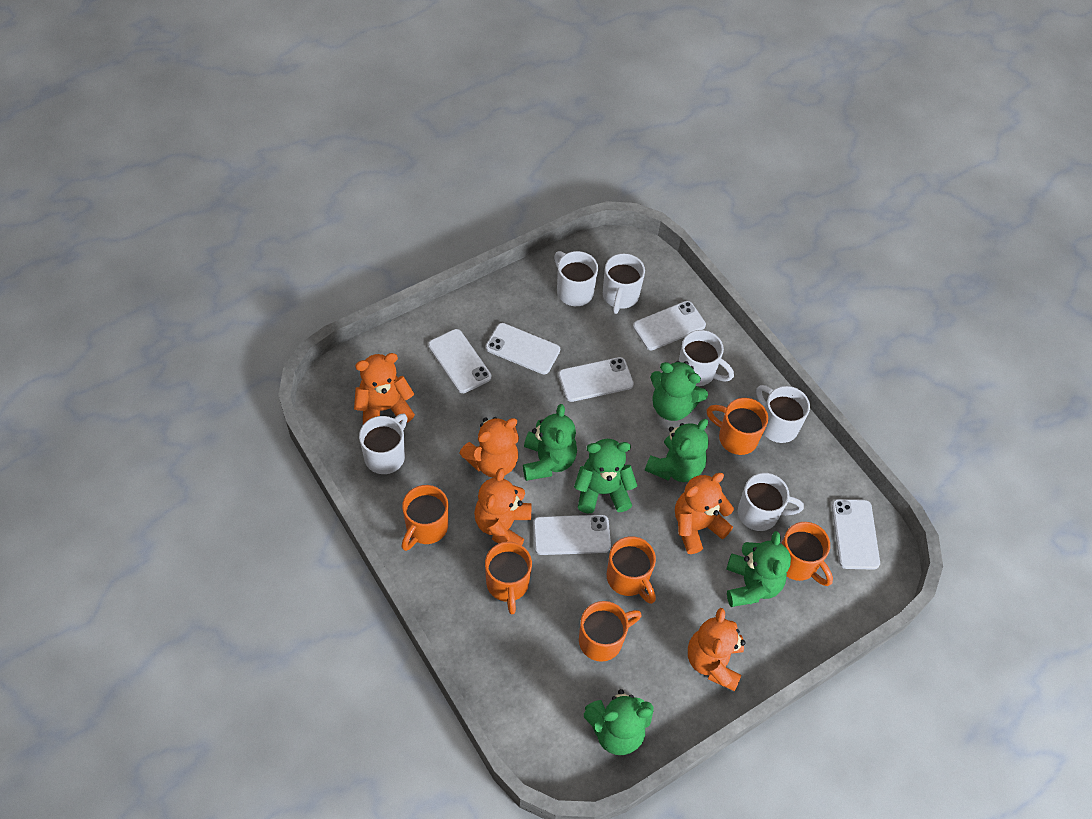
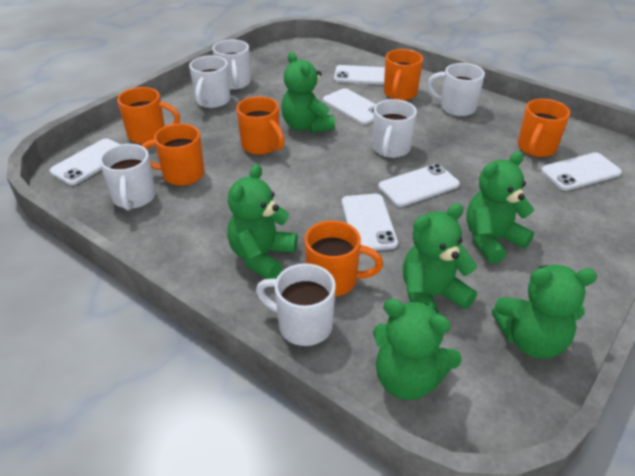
orange teddy bear: [354,353,415,424] [459,417,519,478] [474,468,531,545] [675,473,734,554] [688,608,746,691] = 5 -> none = 0

